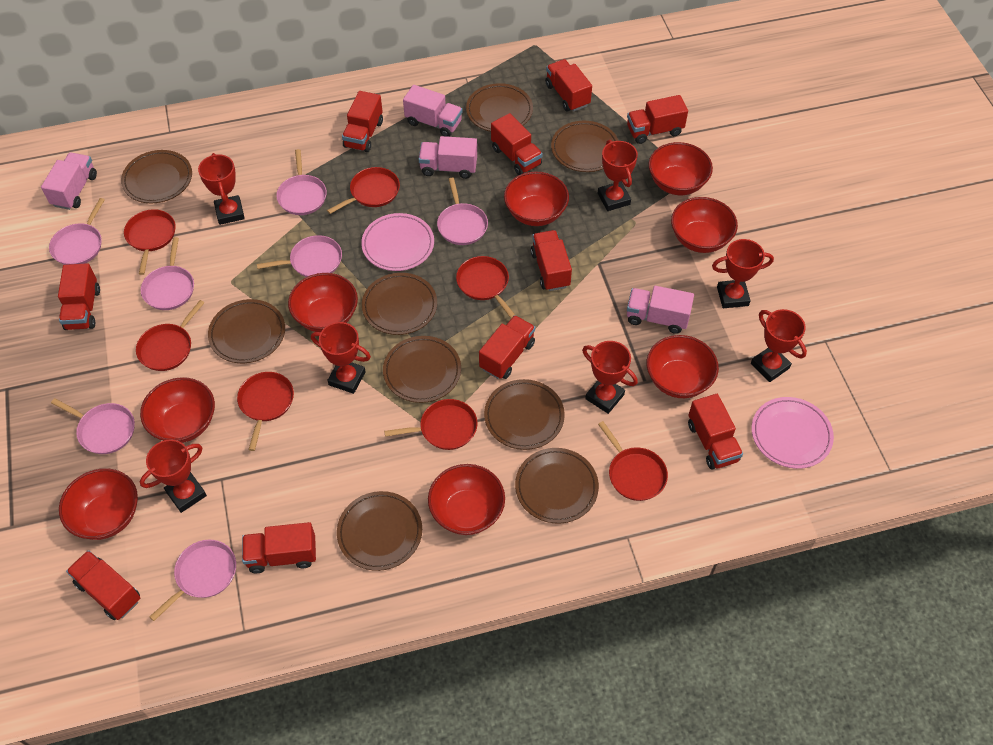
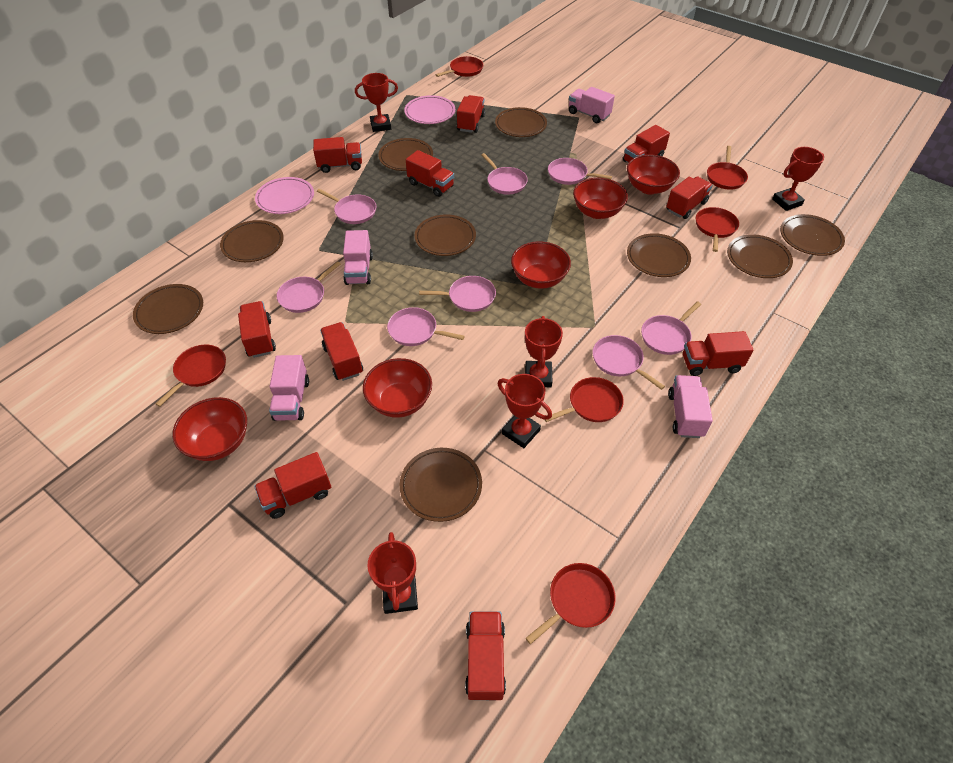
pink pan: [49,198,105,265] [51,398,135,454] [141,237,194,310] [149,540,236,621] [257,235,342,277] [276,149,327,215] [437,178,488,245] = 7 -> [277,261,340,313] [317,189,376,224] [387,307,465,346] [419,276,496,312] [481,153,528,195] [548,158,612,185] [593,335,665,390] [641,301,701,355] = 8
red bowl: [59,468,138,540] [140,377,215,443] [288,273,358,332] [428,464,505,535] [504,171,569,226] [647,335,719,398] [648,142,713,195] [671,197,738,253] = 8 -> [172,397,247,461] [363,358,432,418] [511,241,571,289] [573,178,628,219] [627,155,680,194] = 5
red pan: [124,209,176,275] [136,300,204,371] [237,372,294,451] [327,167,400,214] [384,399,478,450] [456,256,515,318] [598,421,668,501] = 7 -> [156,345,226,407] [436,56,483,77] [526,563,616,644] [544,377,624,422] [696,207,739,252] [707,146,748,190] = 6
red trophy: [140,439,207,513] [198,153,245,225] [311,322,371,394] [582,341,638,414] [598,140,638,211] [712,239,774,308] [751,309,807,382] = 7 -> [355,73,398,132] [367,532,418,614] [497,374,552,448] [525,316,563,388] [772,147,824,211] = 5

